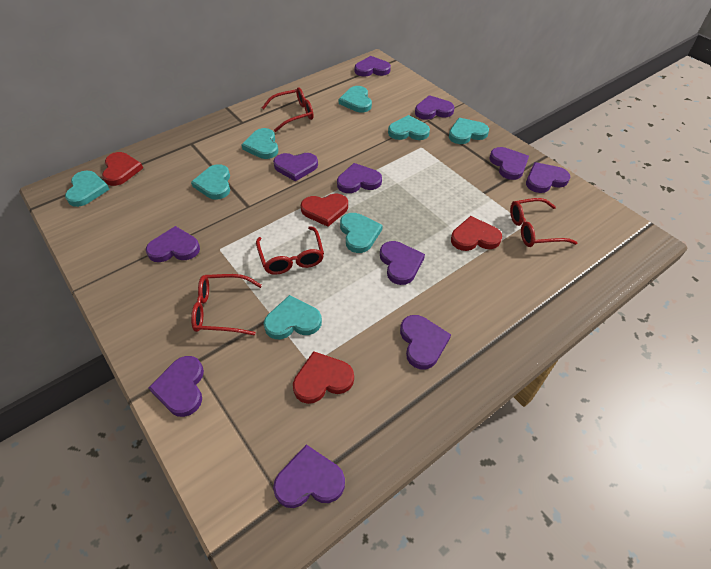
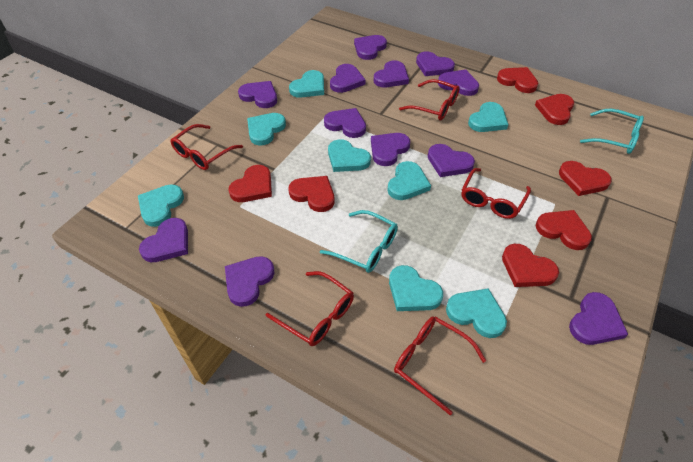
purple heart: [146,226,200,262] [148,356,204,417] [273,153,318,181] [273,444,345,508] [337,163,382,193] [355,56,391,77] [380,241,425,285] [400,315,451,369] [415,95,455,120] [489,147,529,180] [526,162,570,193] = 11 -> [139,218,188,262] [225,256,274,307] [238,81,277,108] [324,108,366,138] [330,64,366,93] [354,35,387,60] [371,133,410,166] [374,60,409,87] [416,51,455,76] [428,144,475,177] [438,69,479,96] [569,292,628,345] = 12
red glasses: [191,274,262,335] [256,226,324,275] [262,87,314,132] [510,198,577,247] = 4 -> [170,124,243,170] [266,271,354,346] [394,317,486,415] [399,79,460,121] [462,168,531,219] = 5
red heart: [102,152,143,186] [293,351,354,404] [301,193,348,227] [451,216,502,251] = 4 -> [228,165,272,202] [288,176,334,212] [497,67,538,93] [502,244,559,287] [535,94,574,125] [536,210,592,250] [559,161,612,196] = 7
turquoise glasses: none = 0 -> [320,210,398,273] [580,109,644,154] = 2

